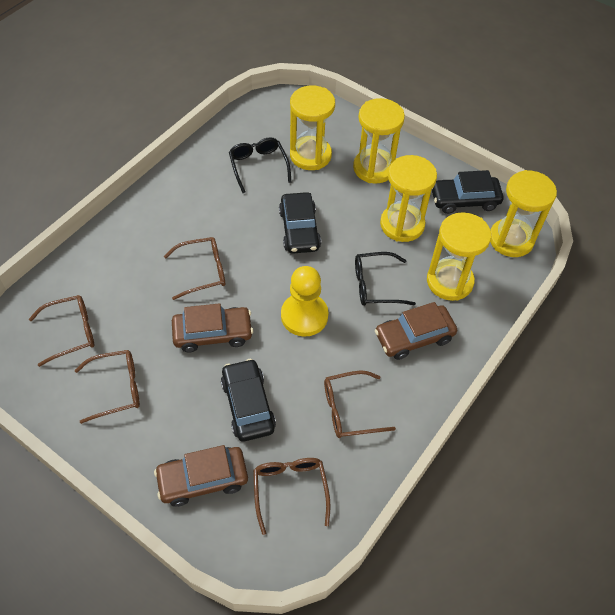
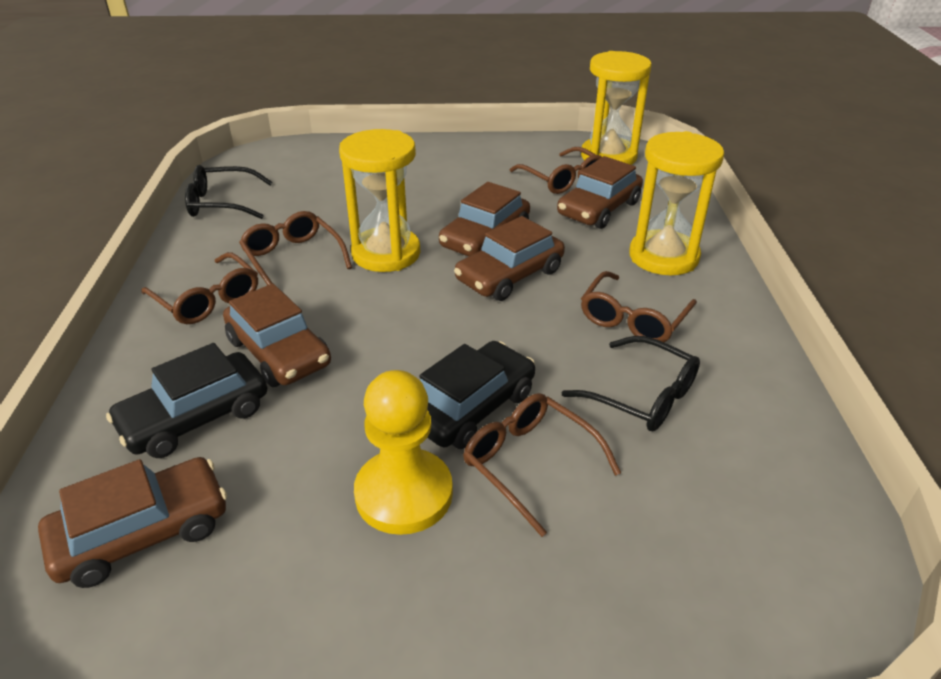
black car: [221,359,276,442] [279,192,321,254] [432,170,504,214] = 3 -> [106,343,267,458] [420,341,535,449] = 2
brown car: [154,445,248,507] [172,303,253,353] [375,302,457,360] = 3 -> [38,457,227,588] [223,284,331,387] [439,182,530,256] [454,216,565,301] [557,156,643,229] = 5
yellow hourglass: [290,86,335,170] [353,98,405,184] [380,155,437,242] [427,212,491,301] [490,170,557,257] = 5 -> [339,129,420,272] [581,51,651,165] [629,131,724,275] = 3

